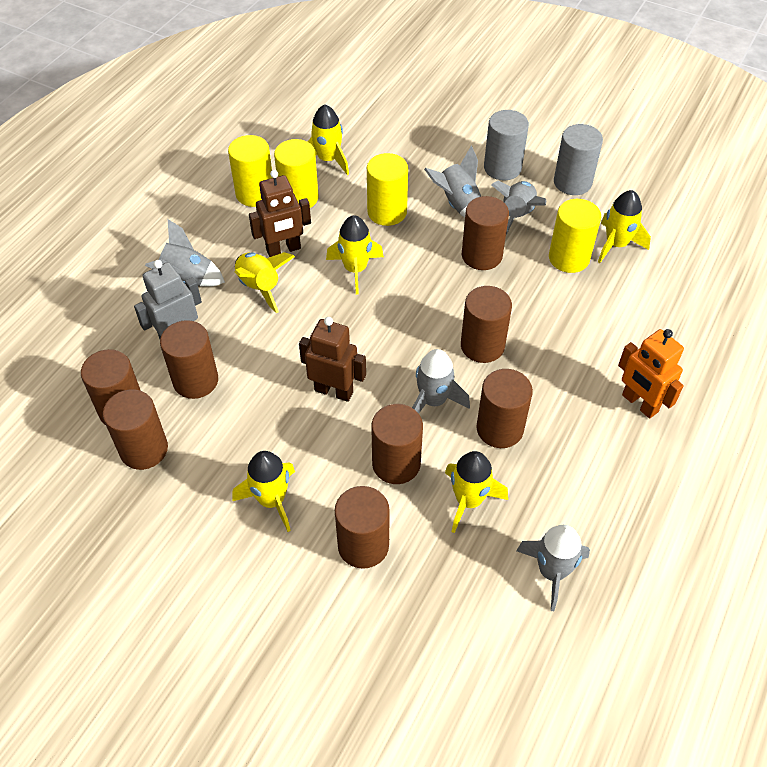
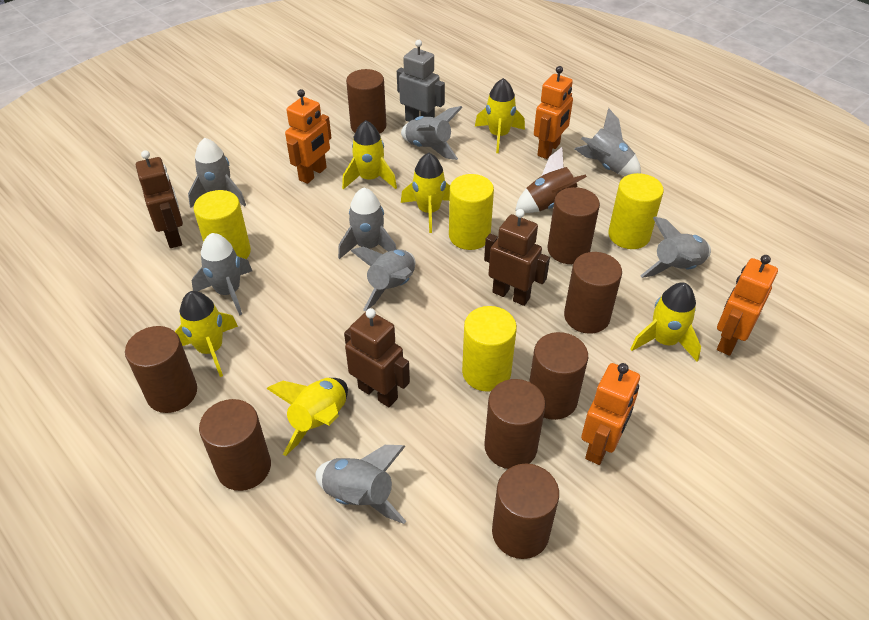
brown robot: [249,170,311,257] [299,317,366,402] = 2 -> [136,150,183,248] [344,308,410,407] [484,209,550,306] = 3
brown rocket: none = 0 -> [515,147,587,213] = 1
grey cylinder: [484,110,529,180] [554,124,603,195] = 2 -> none = 0
grey rocket: [145,219,225,287] [412,349,470,414] [424,145,481,218] [491,181,546,235] [516,525,590,611] = 5 -> [188,138,246,208] [192,233,252,316] [316,445,406,524] [338,187,397,259] [351,247,415,312] [401,106,463,160] [575,108,641,176] [640,217,711,278] = 8
orange robot: [618,329,684,419] = 1 -> [285,89,331,184] [534,66,573,159] [581,363,640,465] [717,255,778,356] = 4

